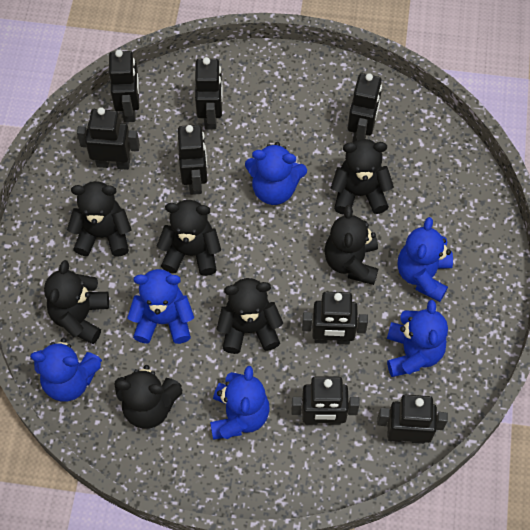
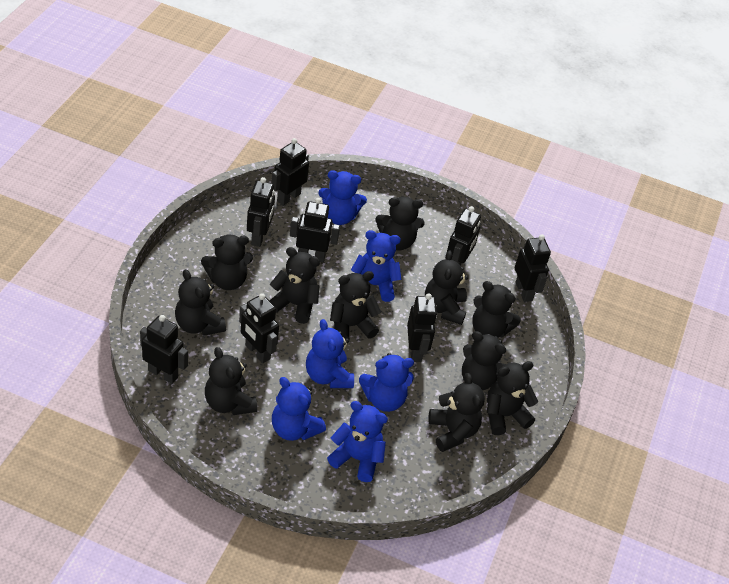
black teddy bear: [44,260,109,344] [67,181,132,257] [115,365,182,429] [157,200,221,276] [217,278,283,354] [324,205,378,285] [331,139,394,215] = 7 -> [175,269,226,336] [201,235,253,290] [205,347,257,415] [269,247,320,324] [330,271,381,339] [375,197,425,250] [425,250,468,325] [428,373,485,452] [462,331,506,390] [472,281,521,338] [487,361,538,435] = 11

